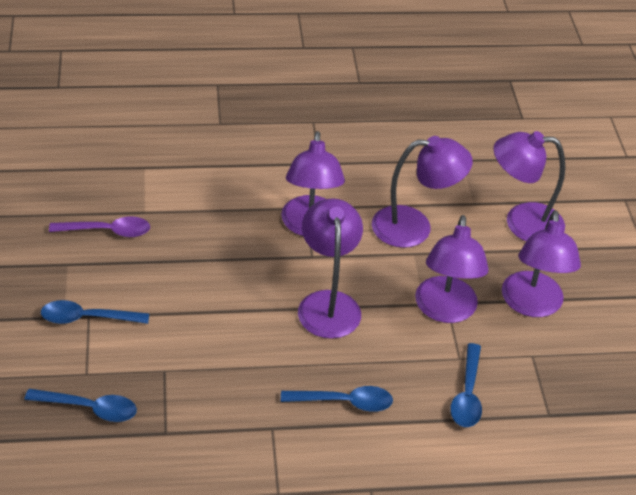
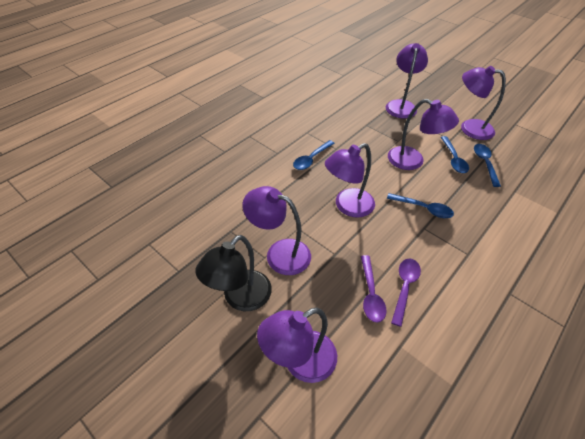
black lamp: none = 0 -> [196,235,272,311] = 1
purple spoon: [49,216,150,237] = 1 -> [361,255,386,323] [391,258,421,327] = 2

